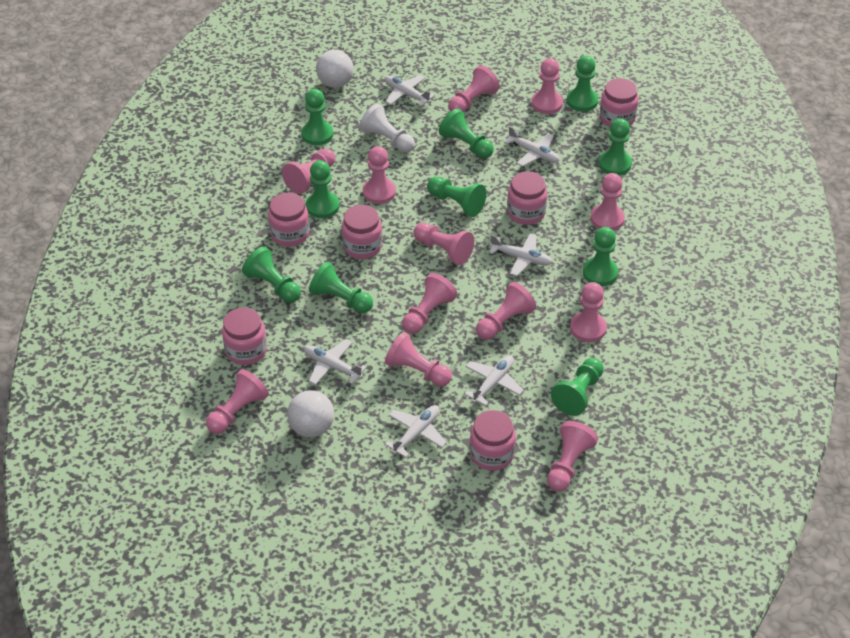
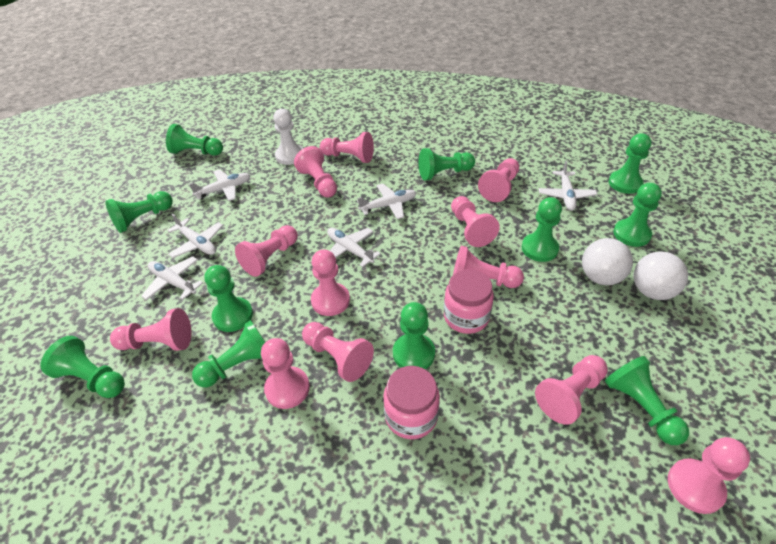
green pawn: [242,247,301,303] [301,89,333,145] [306,160,339,218] [309,262,373,313] [427,177,486,217] [439,108,494,158] [551,358,604,416] [567,56,598,112] [583,227,618,286] [599,118,632,175] = 10 -> [41,336,125,398] [105,191,173,233] [166,124,223,156] [192,320,265,387] [204,265,253,332] [393,302,435,369] [418,148,475,180] [522,197,562,262] [605,356,689,445] [609,133,651,194] [613,183,662,247] = 11
pink jar: [222,307,267,365] [268,193,309,247] [342,205,382,259] [470,410,516,471] [507,171,547,225] [600,78,639,127] = 6 -> [383,366,440,439] [444,269,494,334] = 2

